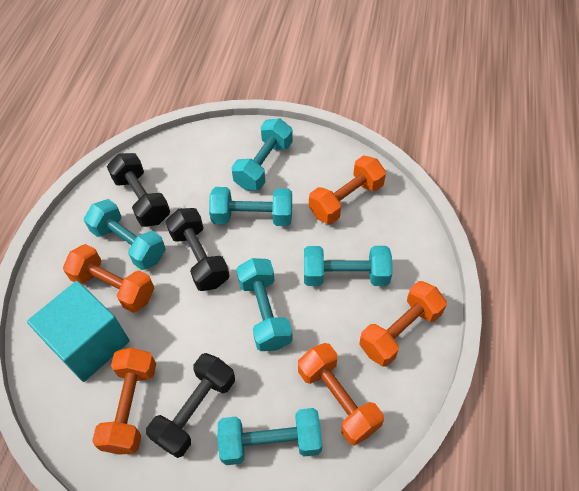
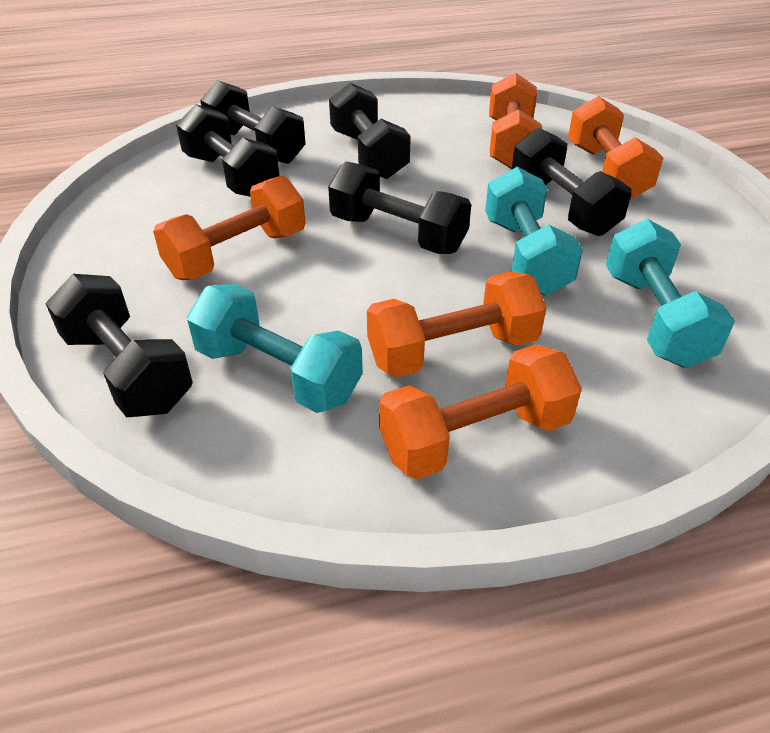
black dumbbell: [107,153,170,227] [146,353,235,458] [165,208,230,291] = 3 -> [45,274,193,417] [176,104,280,197] [200,80,306,164] [328,161,471,254] [329,83,411,179] [512,127,632,236] = 6
turquoise cube: [27,281,129,382] = 1 -> none = 0
turquoise dumbbell: [84,199,166,270] [209,187,292,226] [217,408,322,465] [231,118,293,190] [236,258,293,351] [304,246,392,286] = 6 -> [187,284,363,413] [485,167,583,295] [606,219,735,368] = 3

